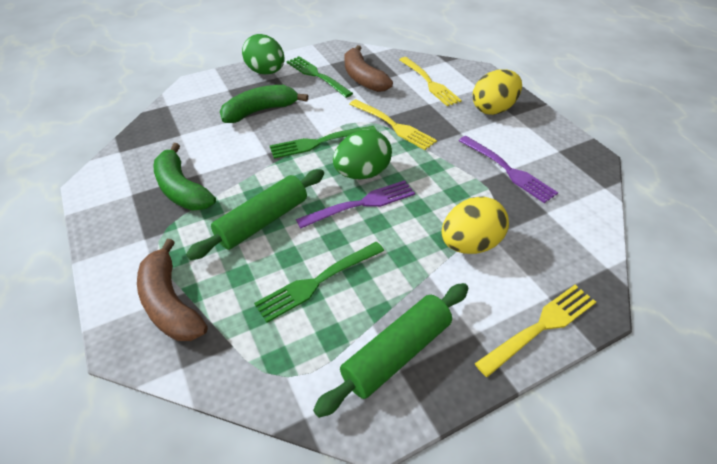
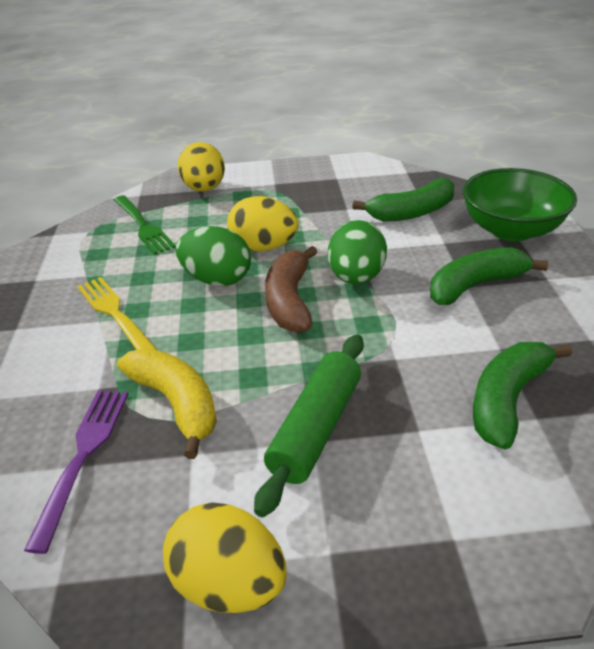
brown banana: [137,239,208,341] [345,45,393,92] = 2 -> [265,246,317,333] = 1
green banana: [153,143,216,211] [220,85,308,123] = 2 -> [352,178,454,221] [430,247,548,305] [473,342,572,449] = 3
green bowl: none = 0 -> [463,168,577,241] = 1
green fork: [254,242,384,323] [270,126,377,159] [286,56,353,98] = 3 -> [114,195,176,255] = 1
green rolling pin: [186,169,324,260] [313,283,469,418] = 2 -> [254,334,364,517] = 1
purple fork: [296,180,415,229] [459,136,558,203] = 2 -> [24,390,128,554] = 1
yellow banana: none = 0 -> [117,348,217,459] = 1
yellow egg: [441,196,509,254] [473,69,522,115] = 2 -> [163,502,286,613] [178,142,225,192] [227,196,298,251] = 3
yellow fork: [350,99,437,150] [399,57,462,106] [475,285,596,377] = 3 -> [77,277,157,350] = 1

